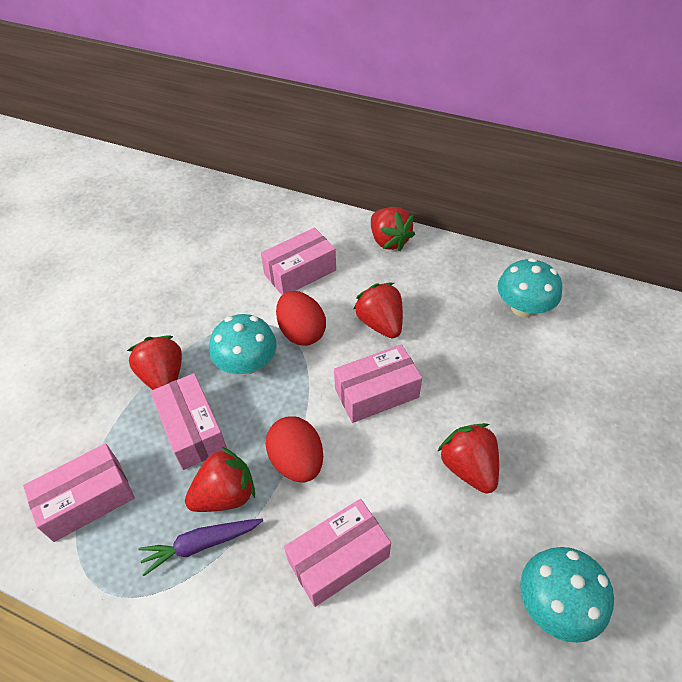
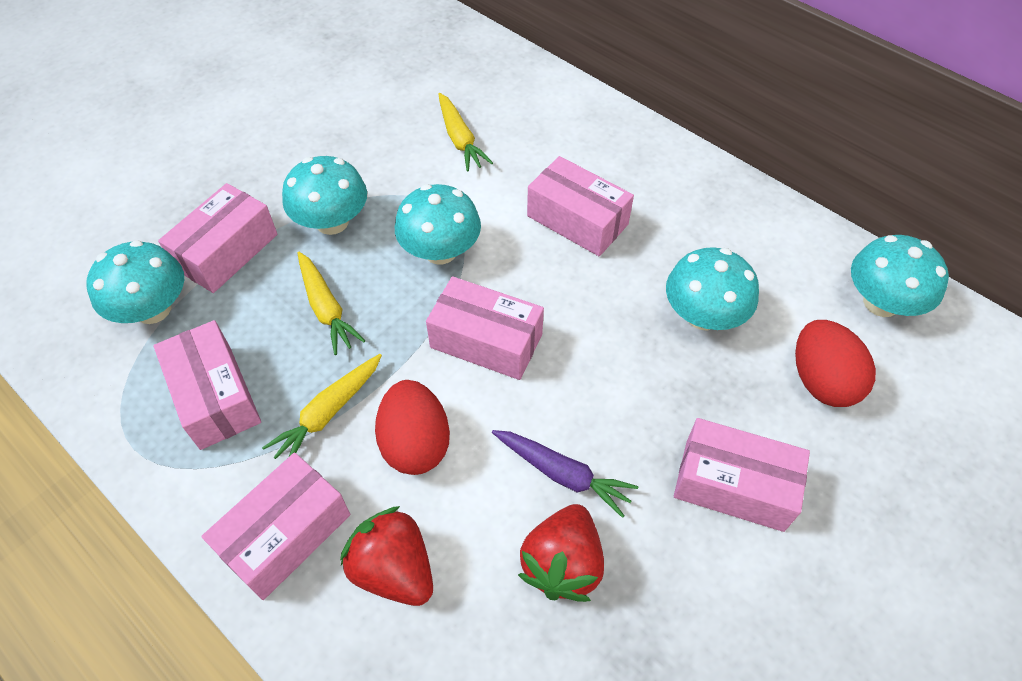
pink box: [23,444,135,542] [150,373,227,470] [261,228,336,295] [284,499,391,607] [334,344,422,423] = 5 -> [153,320,261,450] [158,183,277,293] [201,453,350,600] [426,276,544,380] [527,156,634,256] [674,418,810,532] = 6
red strawberry: [127,336,182,390] [185,447,255,512] [353,283,403,338] [371,207,415,251] [437,423,499,493] = 5 -> [340,506,433,606] [518,504,604,602] = 2
turquoise mushroom: [209,314,277,375] [497,258,562,317] [520,547,614,643] = 3 -> [86,240,184,324] [282,156,367,235] [395,184,481,265] [666,247,759,331] [851,235,949,317] = 5
yellow carrot: none = 0 -> [262,354,382,459] [298,252,365,355] [438,93,493,172] = 3

